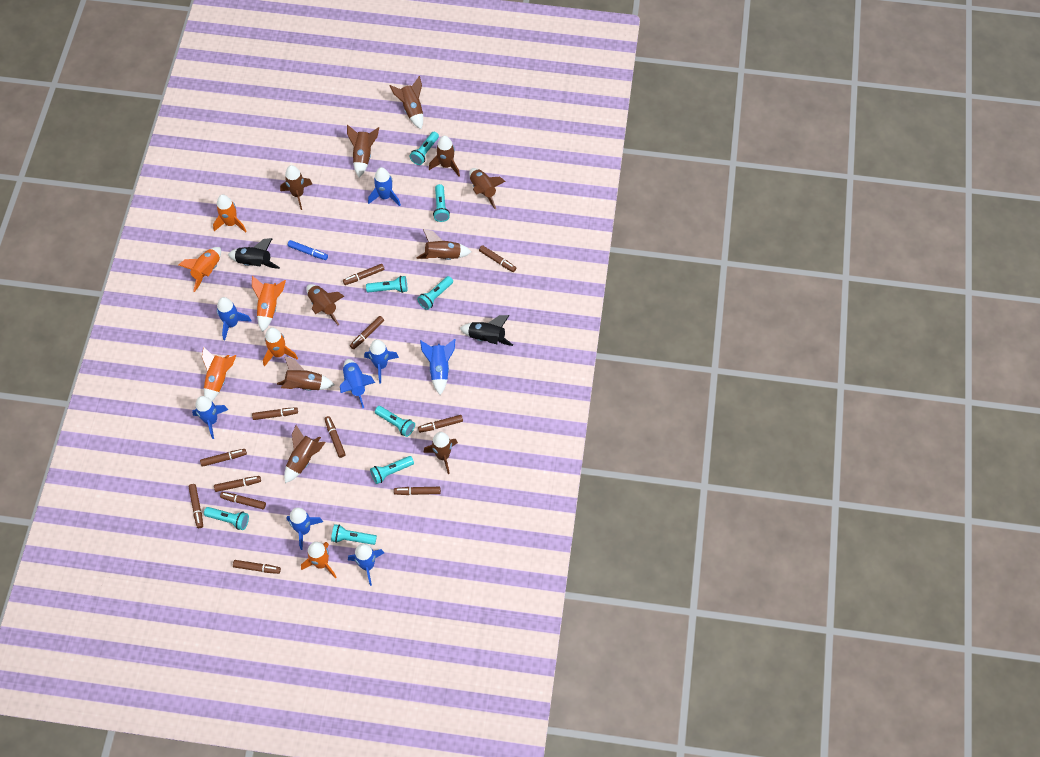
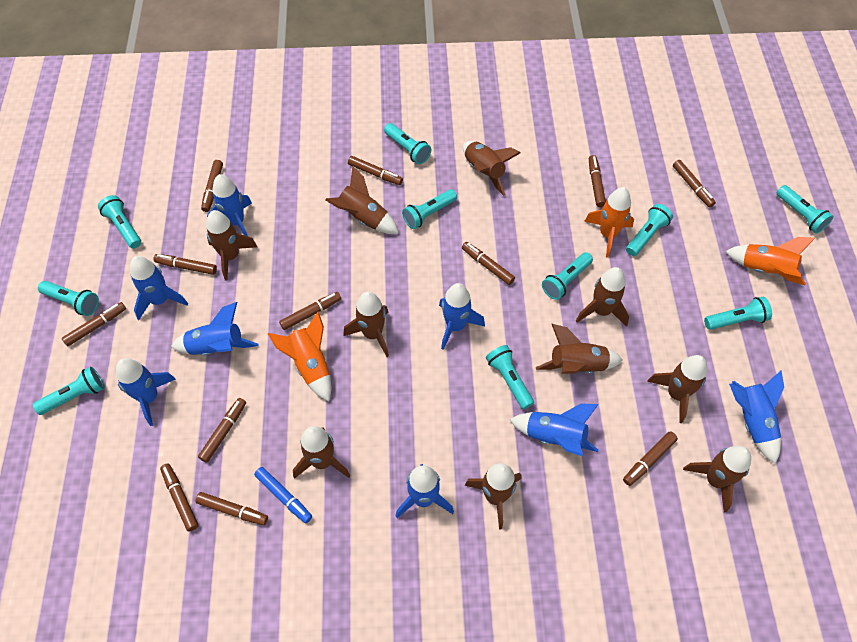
black rocket: [228,238,280,269] [460,315,513,346] = 2 -> none = 0
orange rocket: [178,247,221,292] [202,346,237,401] [213,194,247,232] [252,276,286,332] [263,327,298,367] [301,542,336,578] = 6 -> [268,312,331,401] [584,187,634,258] [725,237,815,285] = 3
turquoise flashlight: [204,507,249,530] [331,524,377,545] [366,276,407,293] [370,456,414,484] [375,406,415,437] [409,132,439,165] [417,276,453,310] [433,184,450,222] = 8 -> [33,367,104,415] [38,281,99,316] [98,195,141,249] [384,123,431,164] [402,189,457,229] [486,345,534,409] [542,252,593,300] [626,204,673,256] [704,297,772,330] [776,185,833,233] = 10

